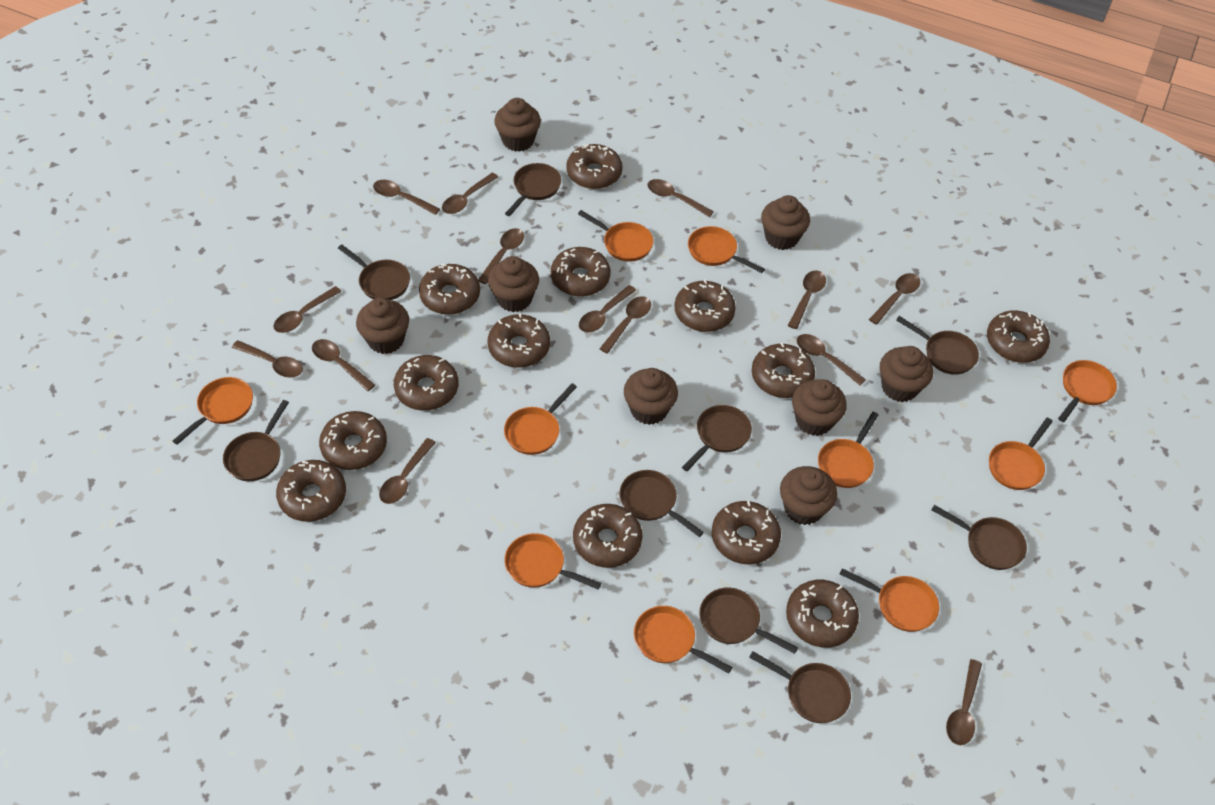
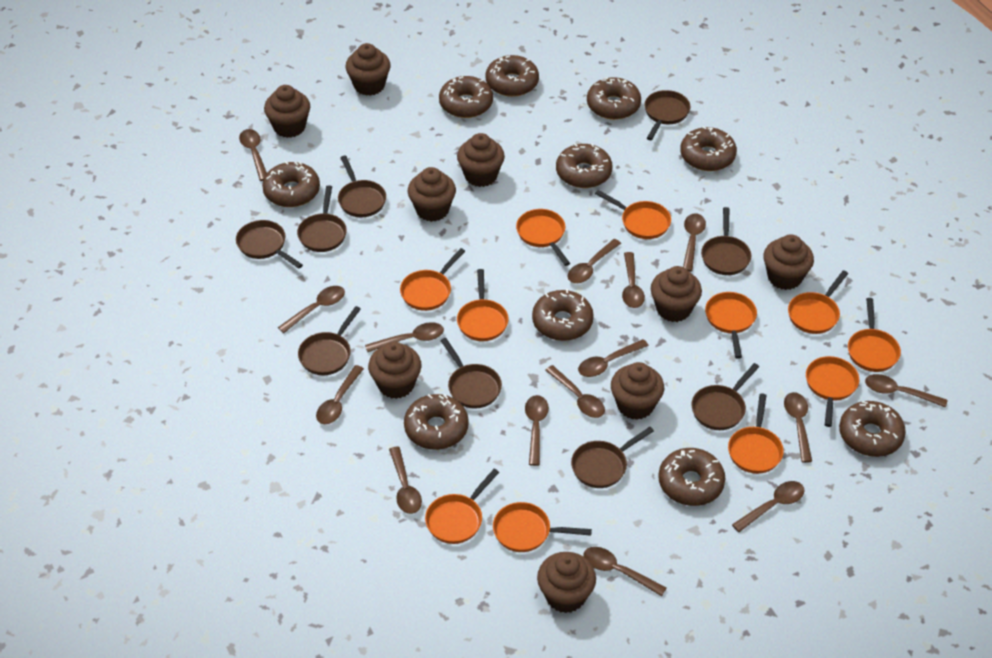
brown cupcake: [356,297,409,354] [488,256,539,312] [494,98,541,152] [624,368,678,425] [761,195,810,250] [780,466,837,525] [792,379,847,436] [880,346,933,402] = 8 -> [264,85,310,138] [345,43,391,96] [368,342,421,399] [408,167,456,222] [457,133,505,187] [537,552,596,613] [611,362,664,420] [651,266,702,322] [763,234,814,290] = 9
brown donut: [276,460,346,522] [319,411,387,470] [394,355,458,411] [419,264,480,315] [488,313,550,368] [551,247,611,297] [566,144,622,189] [573,504,642,568] [674,279,736,332] [712,501,781,564] [752,343,815,398] [786,580,859,648] [987,310,1050,363] = 13 -> [262,161,320,207] [404,394,469,450] [439,76,493,118] [485,55,539,97] [532,289,594,341] [556,143,613,188] [587,77,641,120] [658,448,725,506] [680,126,737,171] [839,401,906,457] = 10
brown spoon: [232,340,303,378] [273,286,341,333] [312,339,375,391] [373,180,440,215] [379,438,436,504] [442,173,498,214] [478,228,524,284] [579,285,636,333] [599,296,651,354] [647,179,714,217] [788,270,826,329] [797,334,866,386] [869,273,920,325] [946,659,982,745] = 14 -> [239,129,267,181] [278,286,345,333] [316,365,364,424] [365,322,444,352] [389,446,422,514] [525,395,549,466] [545,365,605,418] [568,239,621,283] [578,339,649,377] [583,547,666,596] [622,252,645,308] [683,213,706,272] [732,481,804,532] [784,392,812,463] [865,374,947,408] = 15
orange pan: [173,377,253,445] [504,383,577,455] [504,533,601,589] [578,210,653,262] [634,606,732,674] [688,226,765,273] [818,412,878,488] [840,568,939,632] [989,418,1053,490] [1058,360,1117,422] = 10 -> [400,248,465,311] [425,469,499,544] [457,269,509,341] [493,502,592,552] [516,209,570,266] [595,190,671,239] [705,292,757,359] [728,394,784,474] [788,270,848,334] [806,356,859,427] [848,298,901,372] = 11

